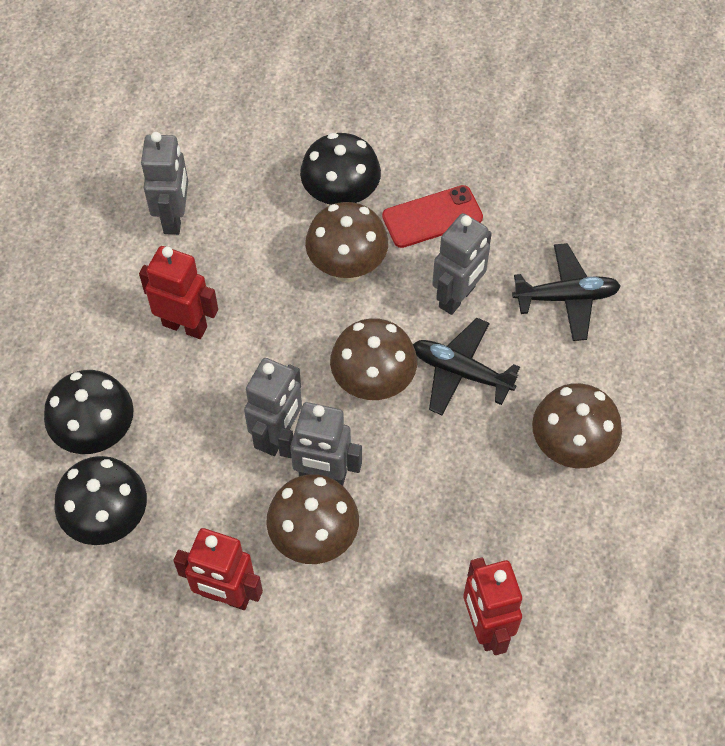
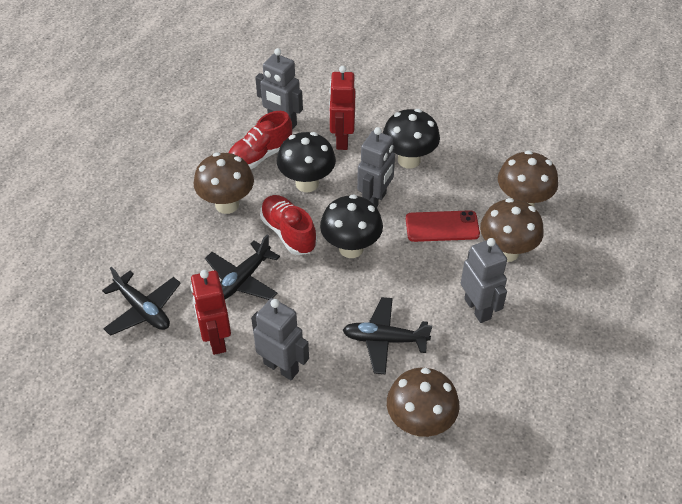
black plane: [413,318,520,416] [512,243,621,341] = 2 -> [102,267,181,336] [205,234,280,300] [343,297,432,375] = 3
red robot: [139,246,218,339] [173,528,263,610] [463,557,522,655] = 3 -> [190,270,231,355] [329,66,355,150] = 2
red shoe: none = 0 -> [228,111,292,169] [260,195,317,255] = 2

